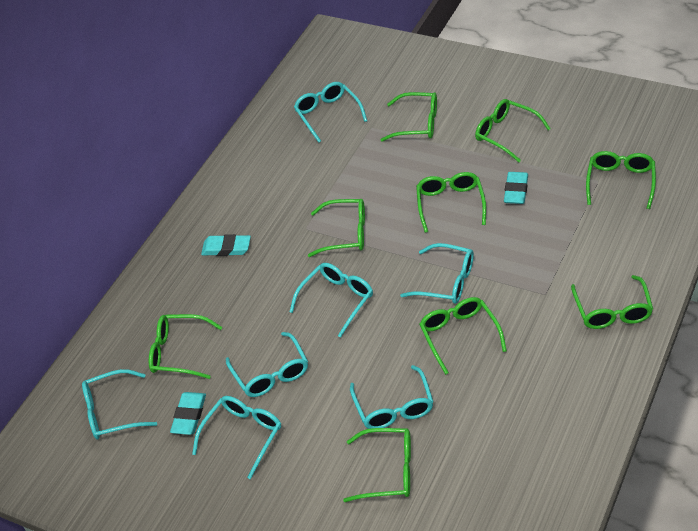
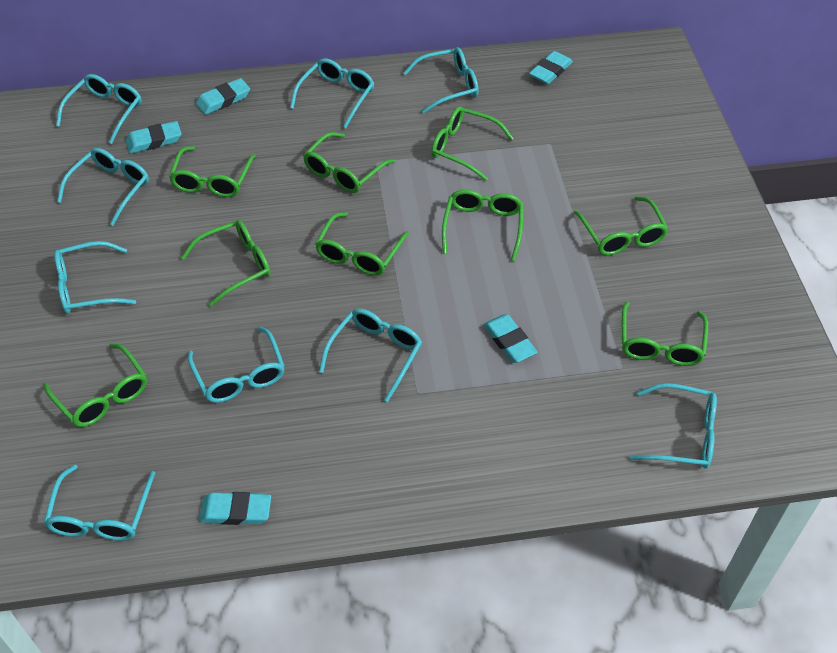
turquoise eraser: [170,392,206,435] [201,234,251,256] [504,172,528,204] = 3 -> [126,121,182,153] [196,78,250,115] [199,492,271,525] [483,314,538,363] [529,51,573,84] = 5
turquoise glasses: [82,369,157,439] [192,396,281,479] [226,332,308,397] [290,263,373,338] [294,82,367,143] [350,365,434,429] [400,243,474,304] = 7 -> [44,465,155,541] [54,241,136,314] [56,74,142,144] [57,148,149,226] [188,327,285,403] [290,58,375,128] [319,309,422,403] [403,47,478,113] [630,383,717,469] = 9

